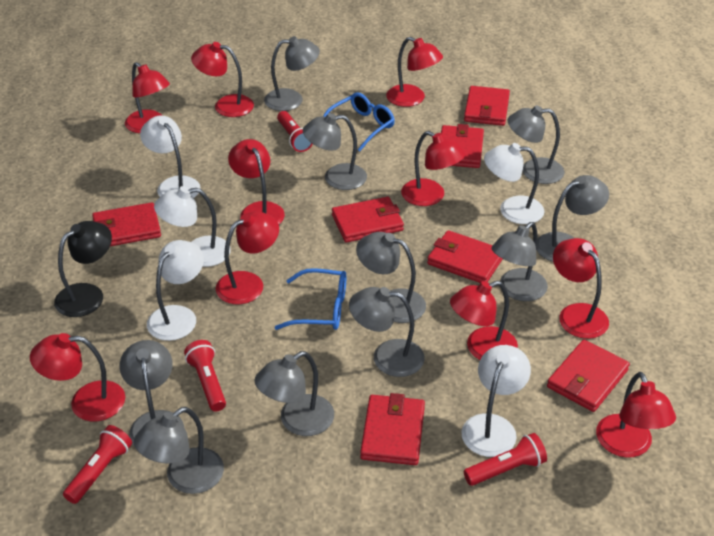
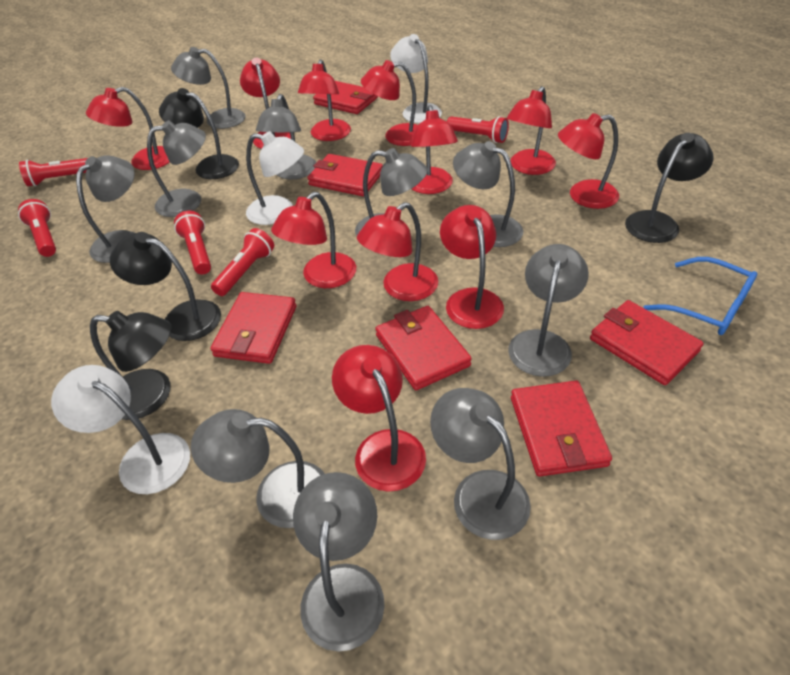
black lamp: [54,221,112,317] = 1 -> [90,311,172,420] [110,232,221,341] [159,88,239,179] [625,133,713,243] = 4
blue glasses: [274,268,346,330] [323,92,395,151] = 2 -> [643,257,757,335] = 1
red flashlight: [63,425,132,504] [184,340,226,412] [277,111,312,152] [464,433,547,486] = 4 -> [18,199,56,257] [19,158,88,186] [174,211,211,275] [211,228,274,296] [447,116,509,143] = 5
red lamp: [30,333,125,421] [125,62,170,133] [191,42,254,117] [216,211,279,304] [228,139,285,224] [386,37,443,107] [401,131,465,206] [450,281,518,360] [553,238,609,339] [596,372,676,458] = 10 -> [86,87,169,170] [240,58,291,149] [271,192,356,288] [298,59,351,141] [332,345,426,492] [357,202,438,301] [361,60,418,146] [411,105,458,194] [440,205,504,329] [507,86,556,175] [558,113,619,209] = 11
red wallet: [92,202,161,246] [332,197,404,243] [360,393,425,465] [427,230,502,283] [441,124,484,168] [464,86,510,126] [547,340,630,412] = 7 -> [210,292,297,364] [308,154,383,196] [313,81,378,114] [375,306,472,390] [511,381,612,477] [590,300,704,385] = 6
white lamp: [140,115,201,198] [147,240,204,341] [154,186,231,267] [461,345,531,457] [484,143,544,224] = 5 -> [51,365,190,494] [246,131,304,225] [390,34,442,123] = 3

